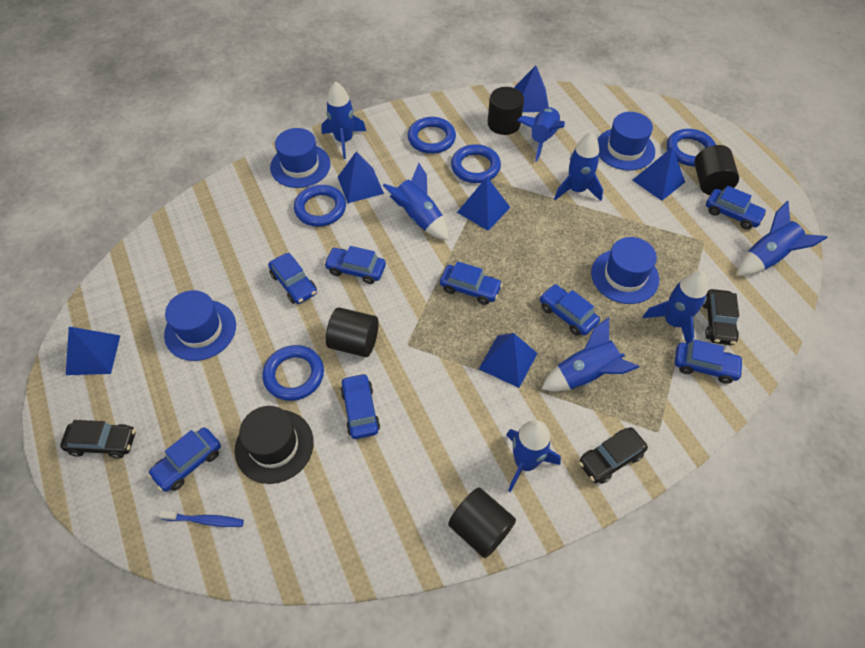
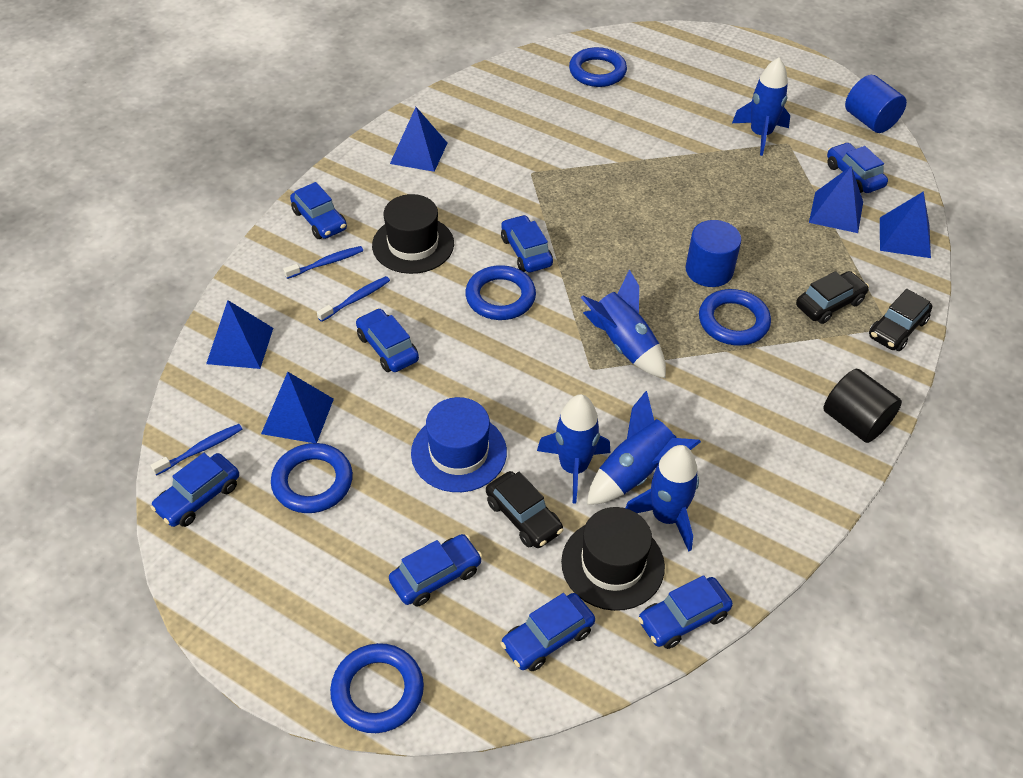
black cylinder: [326,307,379,357] [448,488,516,558] [488,87,524,135] [694,145,739,195] = 4 -> [823,369,902,443] = 1
black hat: [235,406,314,484] = 1 -> [372,194,454,274] [561,507,665,611] = 2
blue cylinder: none = 0 -> [686,220,741,287] [845,75,907,133] = 2
blue hat: [164,290,236,361] [270,128,331,188] [591,237,659,304] [597,112,655,171] = 4 -> [411,397,507,492] = 1
blue pyramid: [66,327,120,375] [338,151,384,203] [457,177,510,231] [479,333,538,388] [514,65,549,112] [633,147,685,201] = 6 -> [206,300,273,369] [261,372,334,443] [390,107,447,172] [809,166,863,233] [880,191,931,258] = 5
blue rocket: [321,81,366,159] [383,163,449,240] [507,420,561,492] [517,107,565,161] [542,317,640,392] [554,132,603,201] [643,271,708,343] [737,201,828,276] = 8 -> [537,394,610,503] [580,270,666,378] [587,391,701,505] [625,445,699,552] [732,58,790,156] = 5
blue toothbrush: [159,511,244,527] = 1 -> [150,424,242,476] [283,246,363,279] [317,276,390,322] = 3

